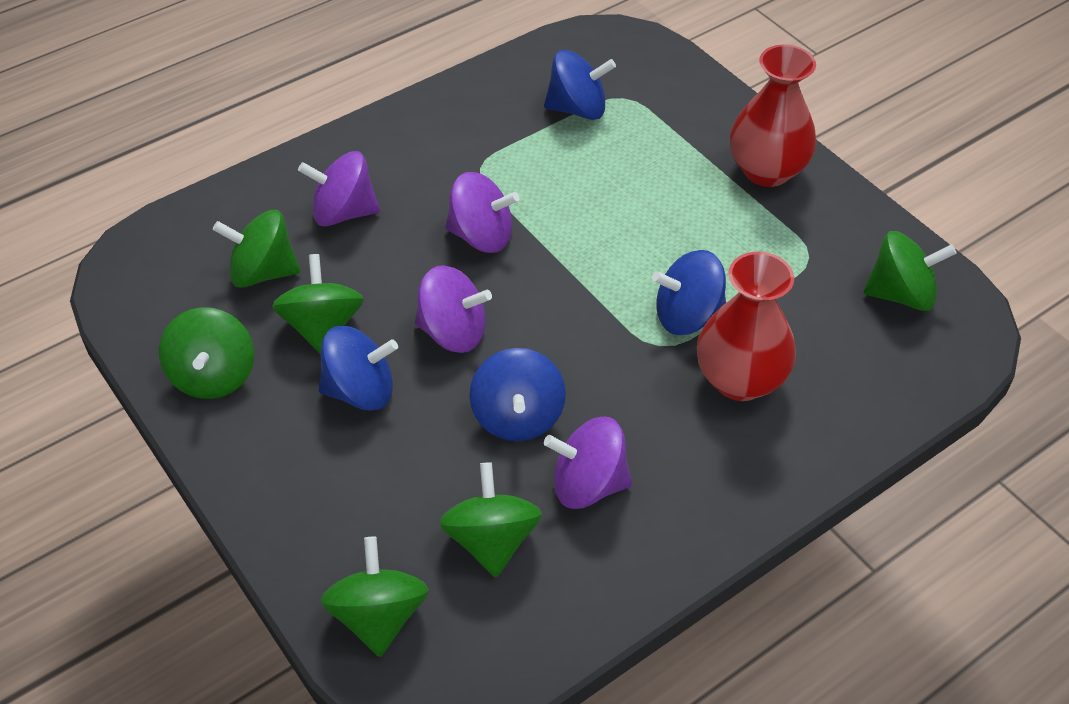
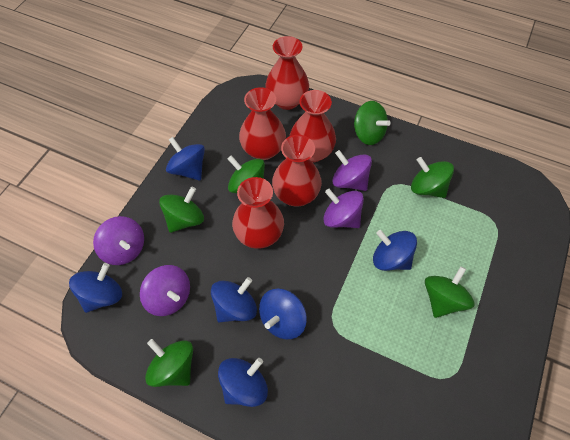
blue spinning top: [319,326,398,411] [470,348,566,441] [544,50,616,120] [652,250,726,335] = 4 -> [69,263,122,313] [166,137,205,181] [211,277,257,323] [218,358,268,407] [259,289,307,339] [373,230,417,271] = 6
red vase: [697,252,796,401] [730,44,816,187] = 2 -> [232,177,284,249] [239,87,286,160] [265,36,309,110] [272,135,322,206] [289,90,336,163] = 5

